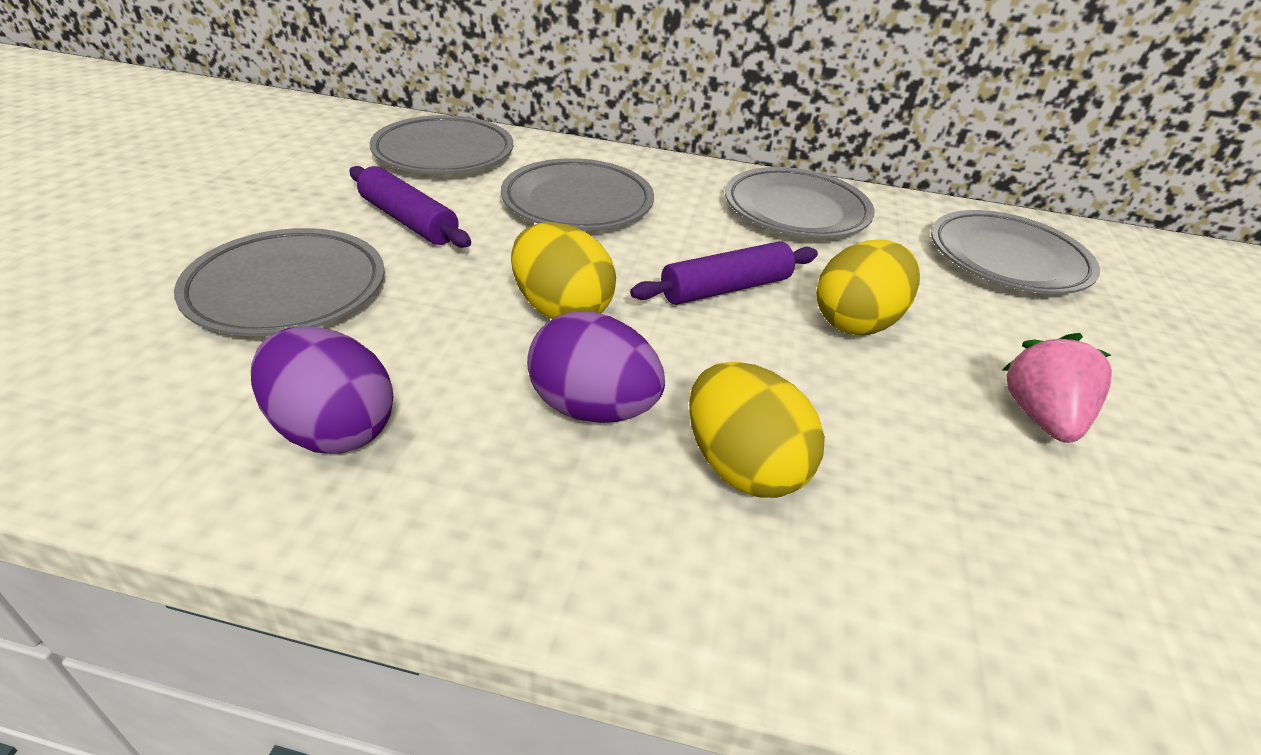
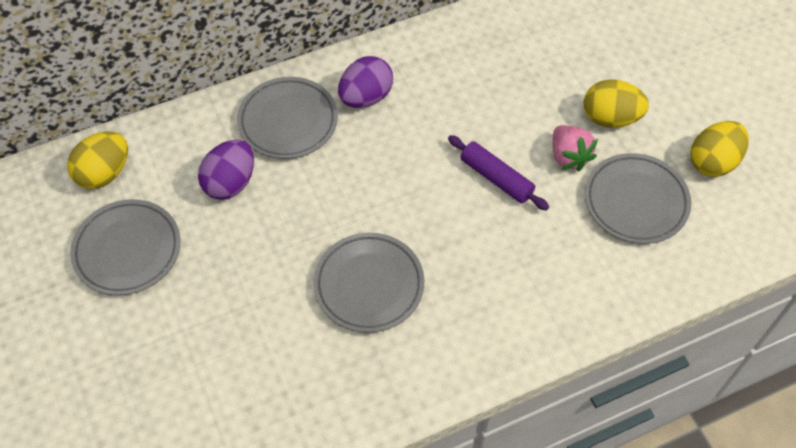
grey plate: [174,228,385,336] [369,115,513,174] [501,158,654,230] [725,167,875,238] [931,210,1100,294] = 5 -> [70,199,180,295] [237,77,338,159] [313,233,424,333] [585,153,691,244] = 4
purple rolling pin: [349,166,471,248] [630,241,818,305] = 2 -> [448,135,549,211] = 1

